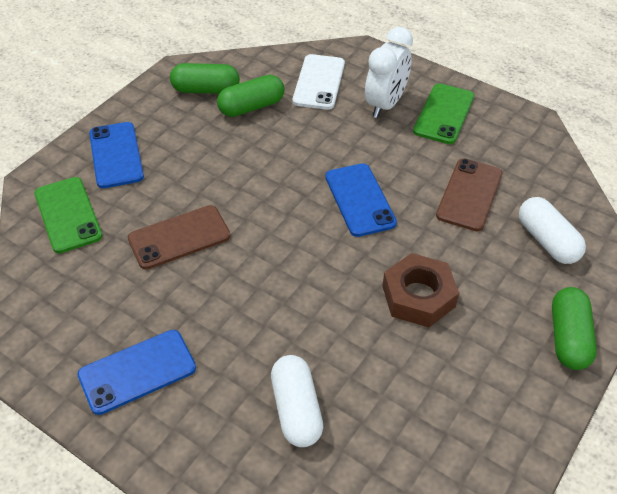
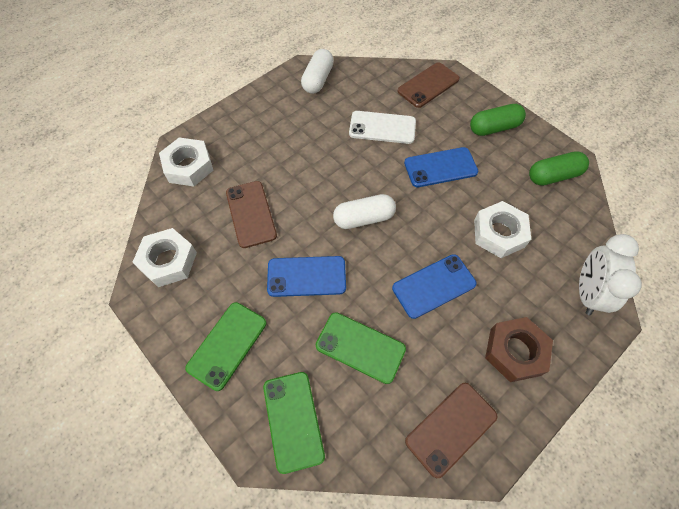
brown phone: [128,205,231,269] [436,158,503,231] = 2 -> [226,181,277,248] [397,62,460,108] [405,383,497,478] = 3
green capsule: [170,63,240,94] [217,75,284,117] [552,287,597,370] = 3 -> [470,104,526,136] [529,151,589,186] = 2
green phone: [34,177,103,253] [413,83,474,144] = 2 -> [185,302,267,391] [263,372,325,474] [316,312,406,384] = 3
white nut: none = 0 -> [133,228,197,287] [159,137,214,186] [474,201,531,258] = 3

